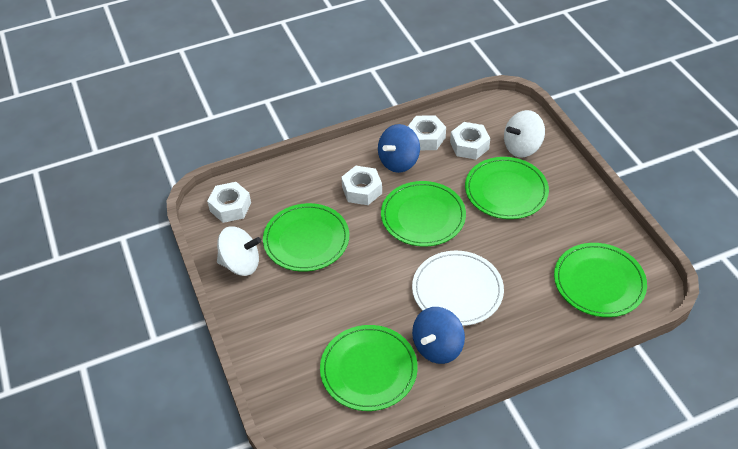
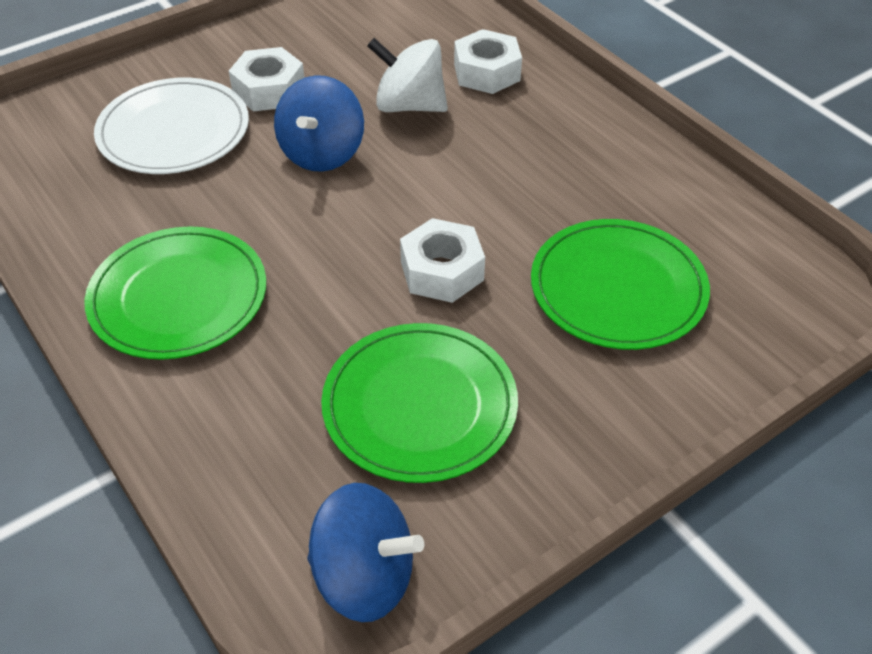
green plate: [263,203,349,272] [320,325,418,411] [381,181,466,247] [465,157,549,219] [554,243,647,317] = 5 -> [84,226,266,360] [321,323,518,483] [531,219,710,350] = 3
white nut: [207,182,251,223] [341,166,382,205] [408,115,446,150] [450,122,490,160] = 4 -> [229,47,304,111] [400,218,485,303] [454,29,522,94] = 3
white spinning top: [217,226,261,276] [504,110,545,158] = 2 -> [367,38,448,112] = 1

